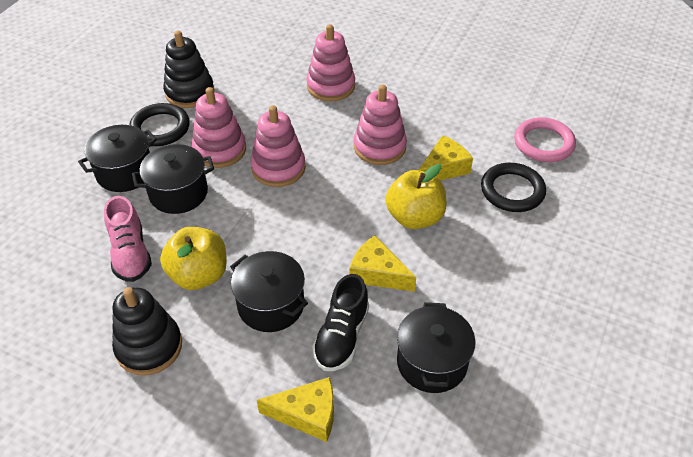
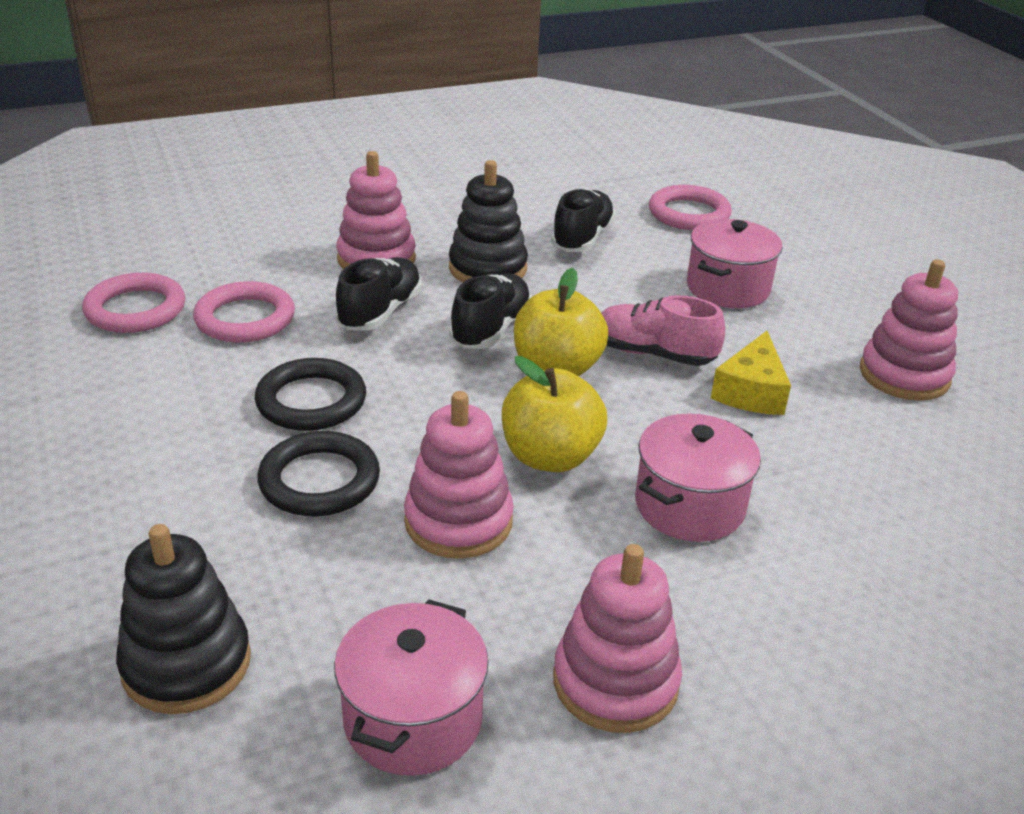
black pot: [78,125,157,192] [132,144,214,214] [230,251,308,332] [397,302,476,393] = 4 -> none = 0
black shoe: [312,274,369,371] = 1 -> [336,257,422,331] [449,273,531,349] [551,188,616,252] = 3
pink pot: none = 0 -> [334,599,489,776] [635,413,761,542] [687,219,783,308] = 3
pink ring: [514,117,576,162] = 1 -> [82,273,185,333] [193,281,295,343] [649,185,732,230] = 3
yellow cheese: [257,377,334,442] [350,236,416,292] [419,135,473,180] = 3 -> [711,331,791,415] = 1

